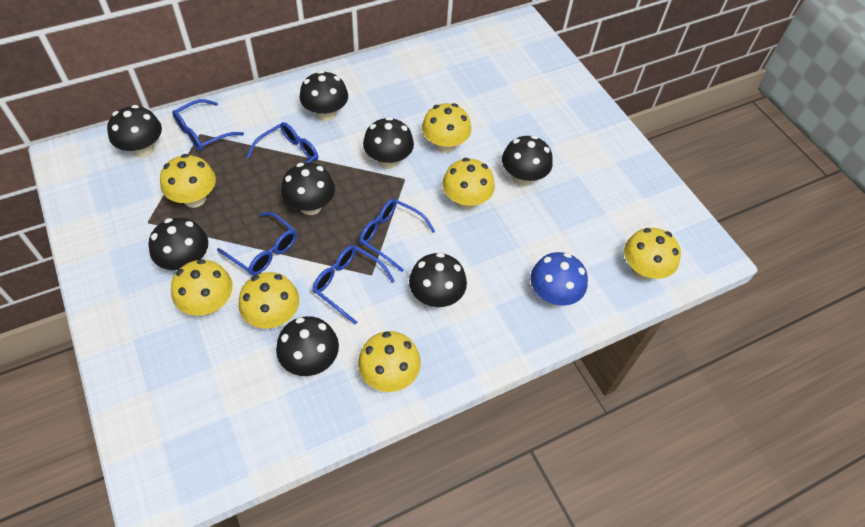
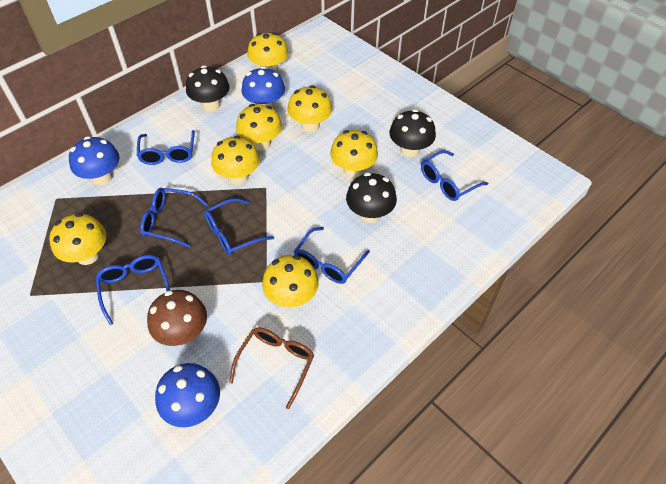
black mushroom: [107,105,162,158] [149,218,208,270] [276,316,339,376] [281,163,335,215] [299,70,348,121] [363,117,414,169] [409,253,467,307] [502,135,553,186] = 8 -> [186,65,230,112] [346,172,397,223] [389,109,436,157] = 3
blue glasses: [172,99,244,151] [217,212,297,276] [247,122,318,187] [312,245,395,325] [359,199,435,272] = 5 -> [96,255,170,325] [137,130,195,165] [140,188,208,248] [204,198,274,256] [294,227,370,284] [421,150,488,201] = 6
blue mushroom: [530,252,588,306] = 1 -> [69,136,120,185] [155,363,220,427] [241,66,285,109] = 3
brown glasses: none = 0 -> [229,327,314,409] = 1
brown mushroom: none = 0 -> [147,290,207,346] = 1

